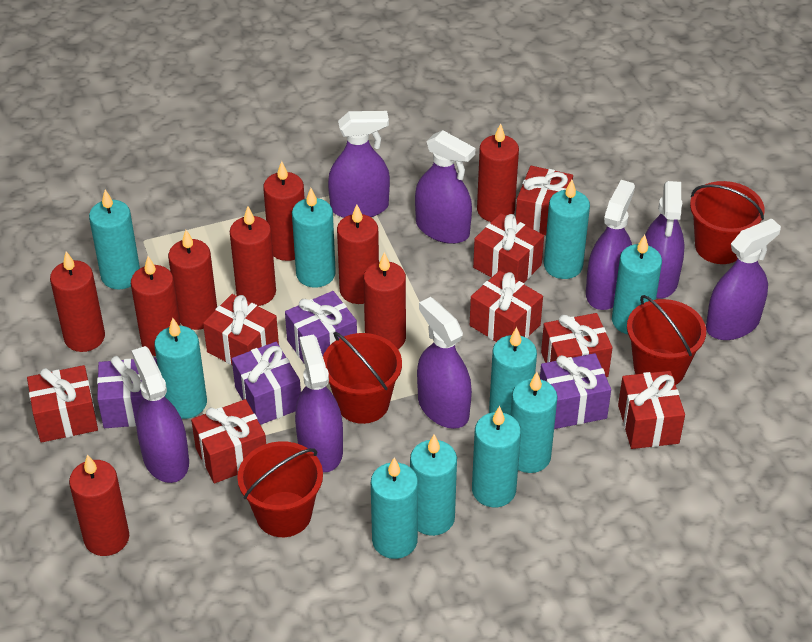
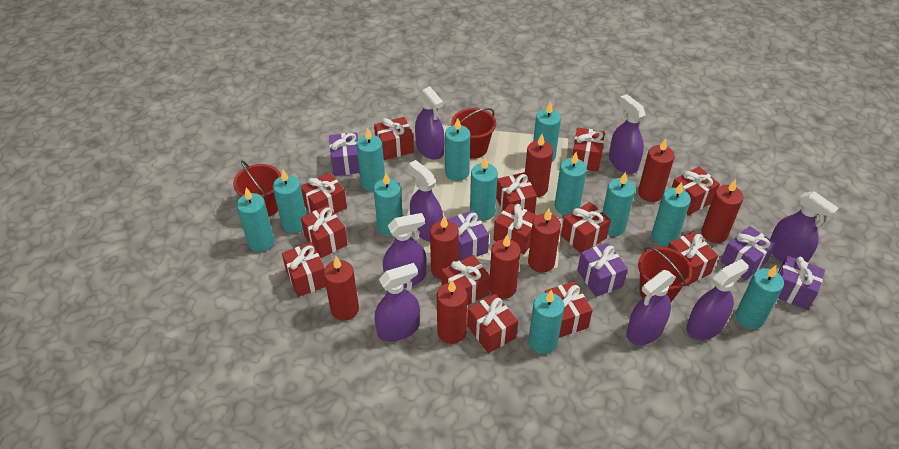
purple gift: [97,356,158,428] [232,342,301,425] [285,291,357,363] [540,353,611,429] = 4 -> [329,132,360,176] [446,210,489,261] [577,243,628,297] [720,226,776,280] [778,255,825,310] = 5
red bucket: [237,441,323,537] [323,332,402,424] [627,295,706,385] [690,181,765,264] = 4 -> [233,161,281,217] [451,108,496,159] [638,247,692,302] = 3
red candle: [50,251,105,352] [69,455,129,556] [131,256,181,356] [168,230,217,330] [230,206,276,306] [263,161,305,261] [337,204,379,304] [363,252,406,349] [477,123,519,222] = 9 -> [324,257,359,321] [430,216,459,280] [437,280,467,344] [490,234,521,299] [525,134,553,197] [528,209,561,273] [638,138,675,202] [701,179,743,243] = 8
red gift: [27,365,98,443] [191,399,266,483] [203,294,279,365] [470,271,543,342] [473,213,544,283] [516,166,573,235] [541,313,613,377] [618,371,685,449] = 8 -> [282,242,326,297] [301,173,347,214] [301,205,348,258] [374,117,414,160] [441,255,490,305] [467,294,518,353] [493,203,538,255] [496,172,537,214] [545,281,593,338] [561,202,611,254] [572,128,605,172] [668,231,718,286] [672,167,720,215] = 13
turquoise candle: [89,190,140,289] [154,318,207,419] [292,188,336,288] [371,458,418,559] [410,434,457,536] [472,406,521,507] [489,327,537,415] [511,372,557,473] [544,180,590,279] [612,235,662,335] = 10 -> [237,188,274,252] [273,169,306,233] [356,127,385,191] [374,173,403,237] [445,118,470,181] [470,157,498,221] [528,290,565,354] [533,101,561,162] [554,152,587,215] [602,172,635,236] [652,182,691,246] [736,265,784,329] = 12

